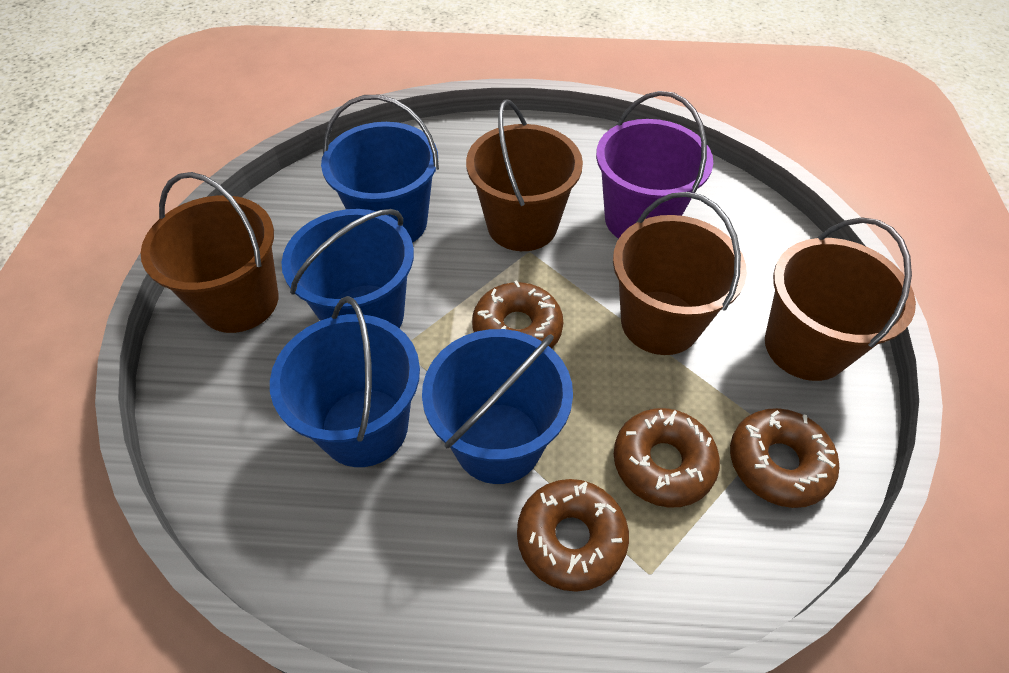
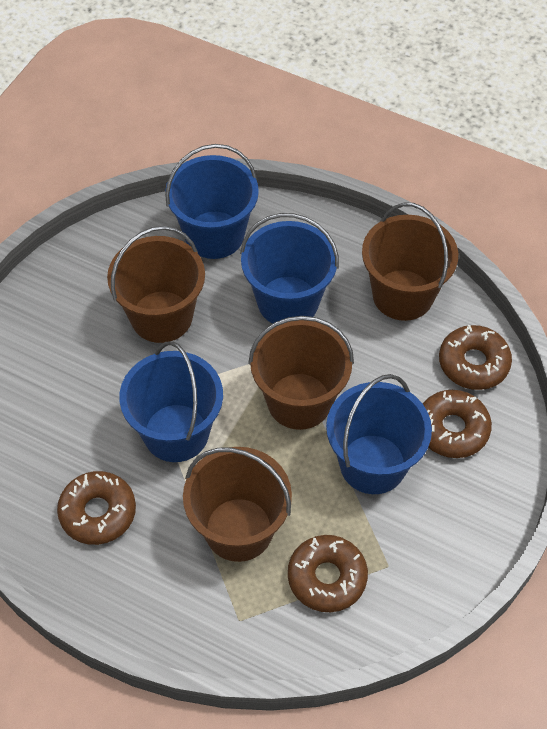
purple bucket: [596,91,713,238] = 1 -> none = 0

